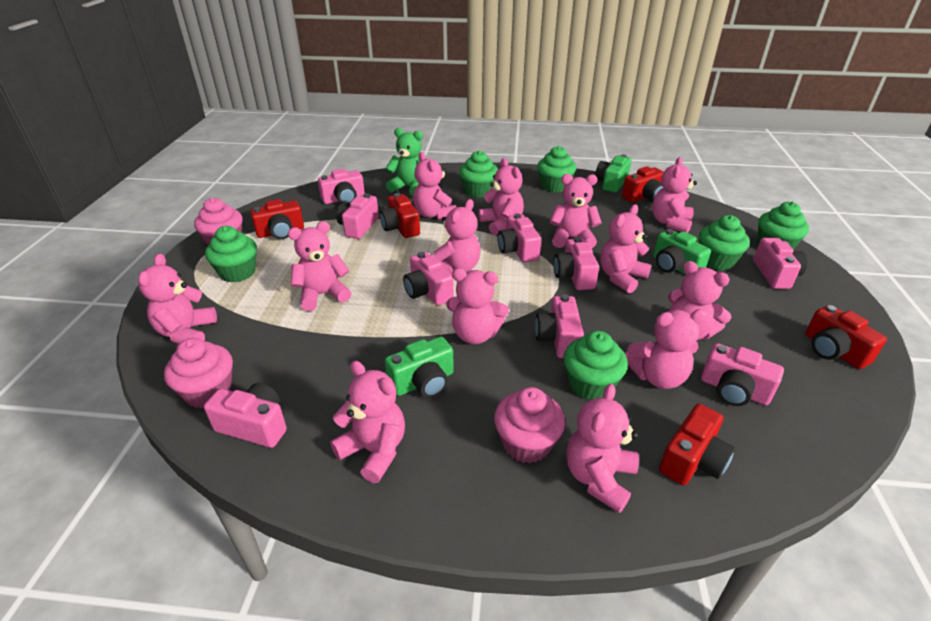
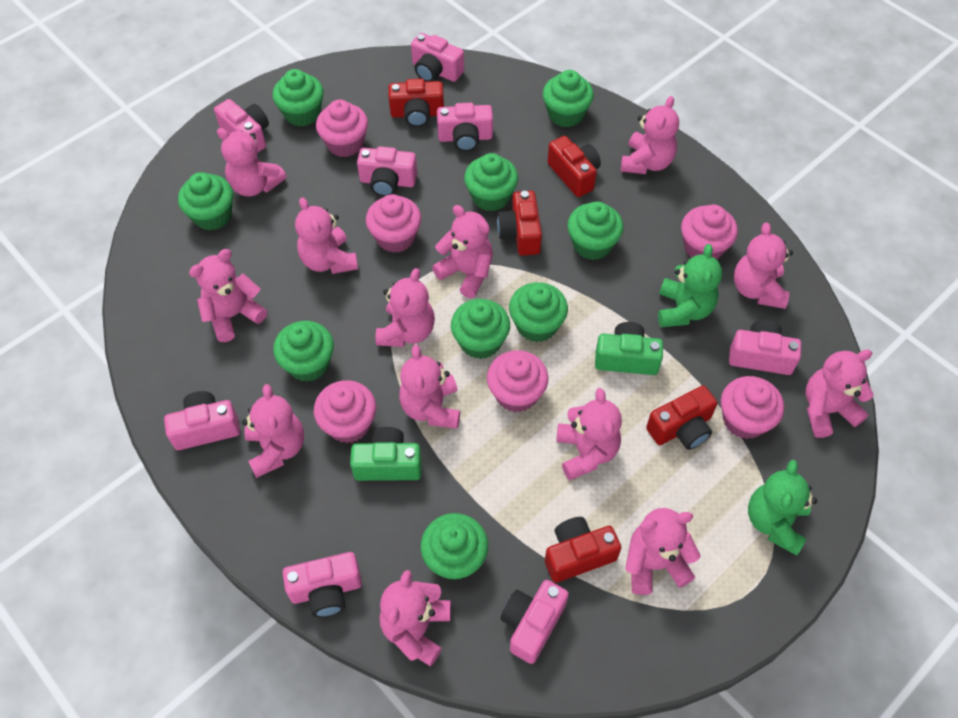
green camera: [385,336,454,398] [595,154,631,193] [653,229,711,275] = 3 -> [350,427,422,481] [595,322,663,375] = 2
green cupcake: [205,226,257,283] [459,151,498,198] [537,146,576,192] [563,331,628,400] [699,215,750,271] [758,202,809,250] = 6 -> [178,172,233,231] [272,69,324,127] [273,321,334,382] [421,513,488,580] [451,299,510,359] [464,153,518,211] [509,282,568,342] [543,70,594,127] [567,201,624,260] = 9
green teddy bear: [386,128,423,196] = 1 -> [658,244,722,327] [748,459,817,556] = 2
pink camera: [204,383,287,448] [318,169,365,204] [336,193,379,239] [403,252,454,306] [497,214,541,263] [535,294,584,358] [553,237,599,290] [701,343,784,406] [753,238,808,289] = 9 -> [164,391,240,450] [214,99,269,152] [283,552,362,617] [357,146,417,197] [411,33,464,82] [437,103,493,152] [500,580,569,664] [729,320,801,375] = 8
pink cupcake: [164,338,233,408] [194,198,242,245] [494,387,565,463] = 3 -> [314,380,376,443] [316,99,368,157] [366,194,421,253] [487,350,548,412] [681,205,738,260] [721,376,784,439] = 6

